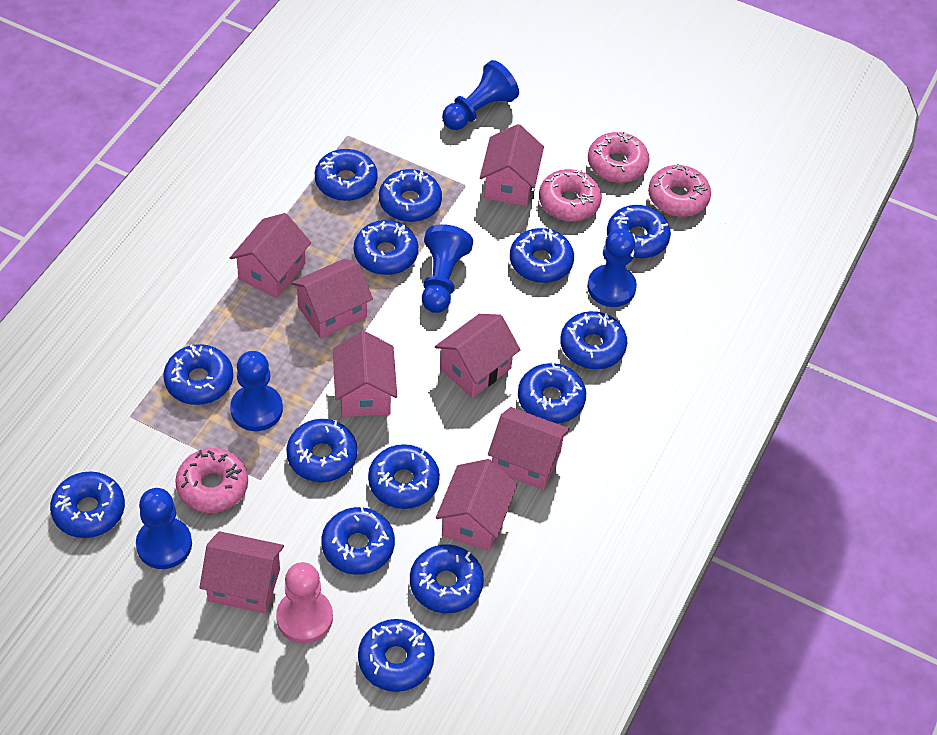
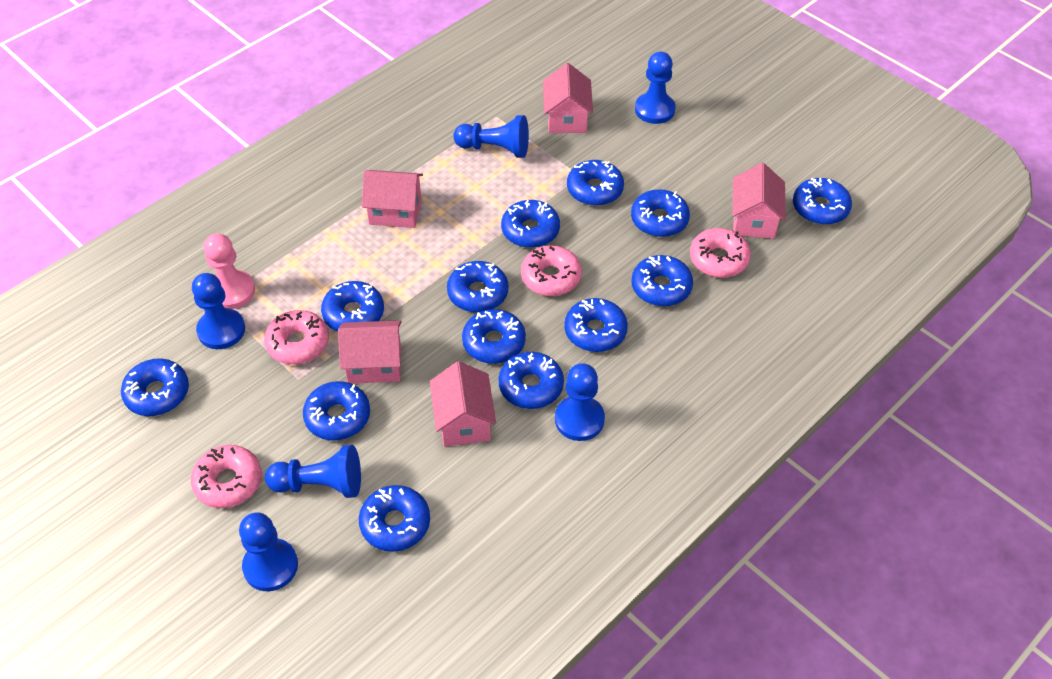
blue donut: [50,471,125,538] [164,344,233,405] [286,419,358,482] [315,149,378,201] [321,506,395,575] [354,220,419,275] [358,619,435,692] [368,444,440,509] [379,169,442,222] [410,544,484,613] [510,228,574,283] [518,362,586,423] [560,311,627,369] [607,205,671,258] = 14 -> [121,358,189,416] [303,381,370,441] [321,281,384,331] [359,485,430,552] [447,261,508,312] [462,309,526,364] [499,352,564,409] [501,200,560,248] [564,298,628,352] [567,160,624,206] [631,189,690,237] [631,255,693,306] [793,178,852,225] = 13
blue pawn: [136,488,192,569] [230,351,283,431] [422,224,473,313] [442,60,519,130] [587,228,637,307] = 5 -> [192,273,245,349] [239,512,298,591] [265,445,361,498] [453,115,529,158] [555,363,605,441] [635,52,676,124] = 6
pink house: [199,531,284,614] [230,213,311,298] [291,259,373,338] [333,331,397,417] [435,314,520,398] [436,459,517,551] [480,124,544,206] [488,407,570,490] = 8 -> [338,320,402,384] [362,170,423,228] [430,361,496,447] [543,63,593,133] [732,163,786,239] = 5

